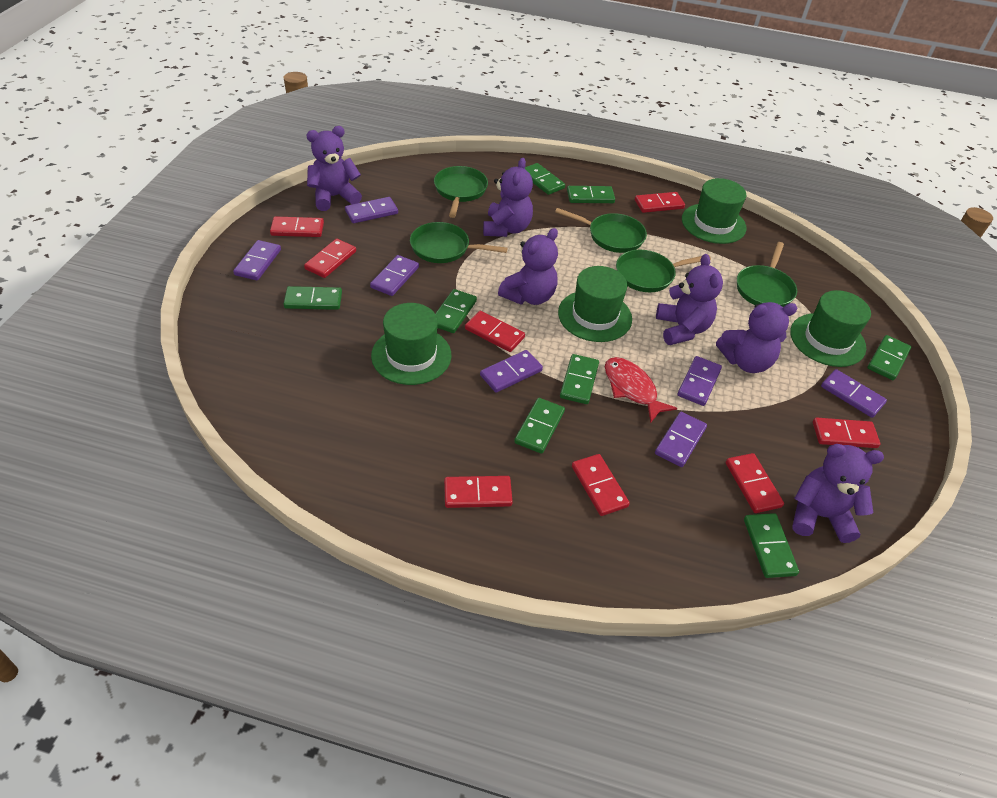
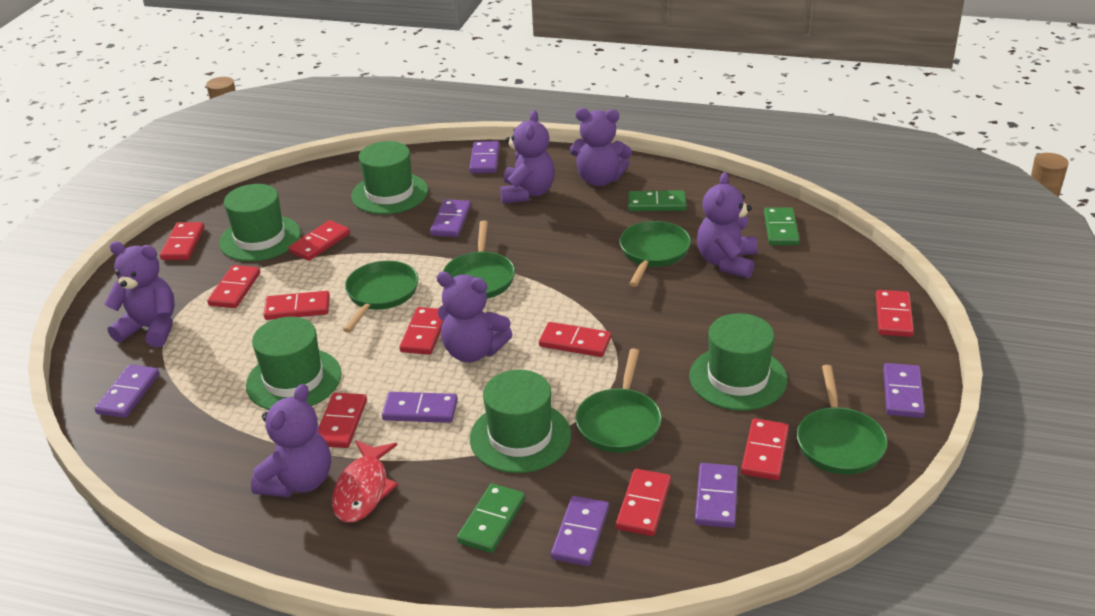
green domino: [284,286,342,310] [435,289,477,333] [514,398,565,454] [524,163,565,195] [560,354,599,404] [567,186,615,203] [744,513,799,578] [867,335,911,380] = 8 -> [457,483,525,553] [628,190,686,211] [764,207,800,245] = 3
green hat: [371,303,451,385] [558,266,632,342] [682,178,746,244] [790,290,871,367] = 4 -> [219,184,301,262] [246,317,342,410] [351,141,428,214] [470,370,571,473] [689,313,787,411] = 5
red domino: [270,216,324,237] [304,239,356,278] [444,476,513,508] [465,311,525,352] [572,454,630,516] [635,192,685,213] [726,453,784,513] [813,418,880,448] = 8 -> [160,222,205,260] [207,265,260,308] [264,291,330,320] [288,220,350,261] [318,392,367,448] [399,307,443,355] [539,322,611,357] [616,469,671,536] [741,418,789,480] [876,290,914,337] = 10

